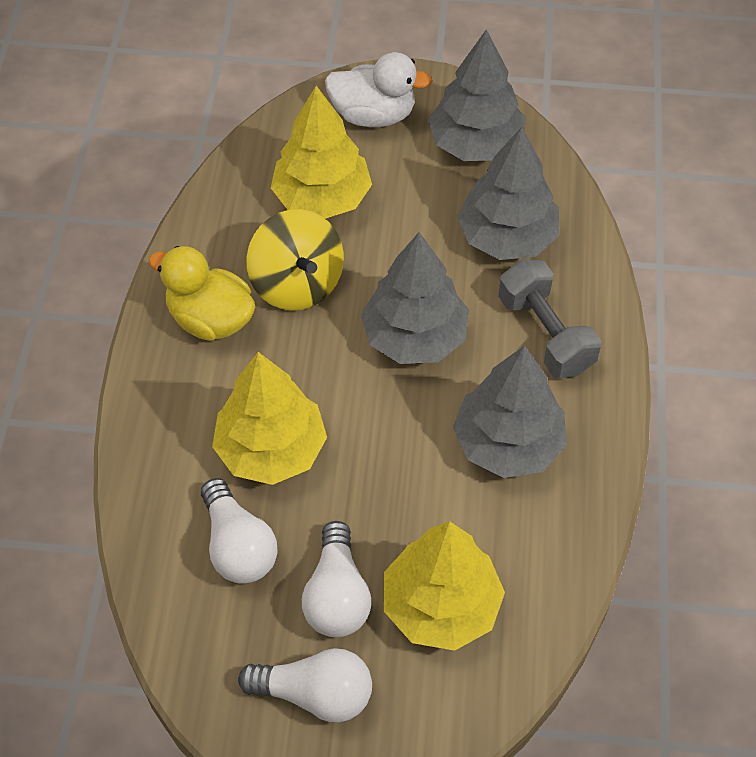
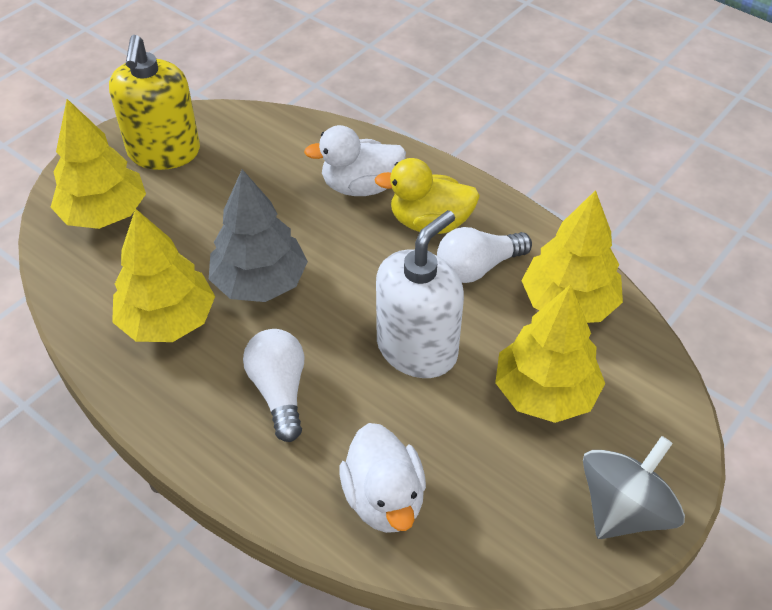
grey dumbbell: [498,260,601,378] = 1 -> none = 0
grey spinning top: none = 0 -> [583,436,685,539] = 1
grey tree: [361,232,469,364] [428,29,526,161] [453,346,567,478] [457,127,559,260] = 4 -> [209,169,308,302] = 1
white duck: [325,52,433,127] = 1 -> [304,125,406,196] [339,423,426,533] = 2
white light bulb: [201,478,278,584] [238,648,372,722] [302,521,371,637] = 3 -> [243,329,304,442] [437,227,532,283] = 2
white soap dispenser: none = 0 -> [376,210,464,378] = 1
yellow soap dispenser: none = 0 -> [109,35,200,170] = 1
yellow spinning top: [247,209,344,310] = 1 -> none = 0
yellow tree: [212,352,327,485] [271,86,372,219] [384,521,505,651] = 3 -> [51,99,146,229] [112,208,215,342] [495,284,605,423] [521,190,623,323] = 4

